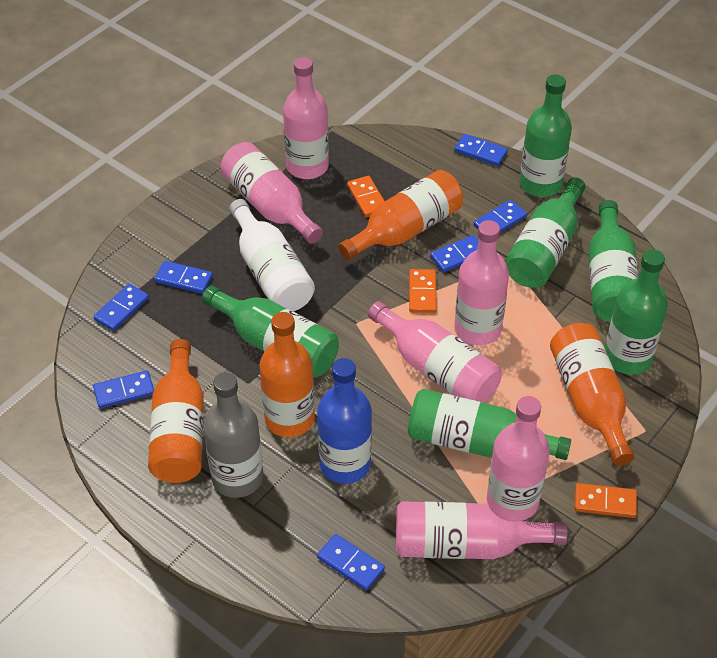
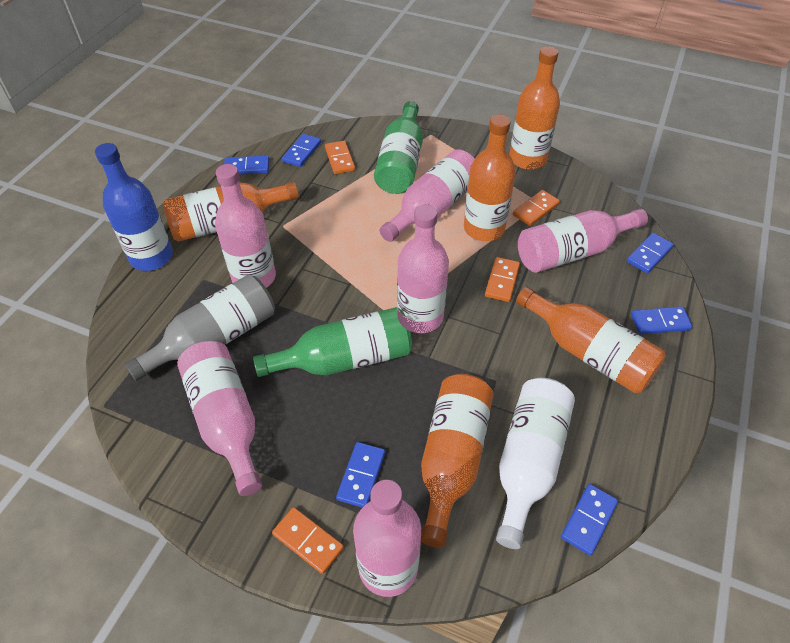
blue domino: [93,370,154,409] [94,284,149,331] [154,261,213,294] [317,534,385,590] [430,235,479,272] [454,134,508,166] [473,200,527,233] = 7 -> [224,155,269,175] [282,134,321,167] [336,442,385,508] [561,484,618,555] [627,233,674,273] [631,306,693,334] = 6
green bottle: [202,286,339,378] [408,389,571,460] [505,177,585,288] [519,74,572,197] [588,200,639,322] [605,249,668,375] = 6 -> [253,307,412,377] [374,101,423,194] = 2
orange bottle: [148,339,204,483] [259,312,315,438] [338,170,463,260] [550,323,634,466] = 4 -> [163,182,299,242] [421,374,493,548] [464,115,516,241] [509,46,560,170] [516,287,666,393] = 5
orange domino: [347,176,385,217] [409,269,437,313] [575,483,637,518] = 3 -> [272,507,344,574] [325,141,355,174] [485,257,520,302] [513,190,560,226] = 4

